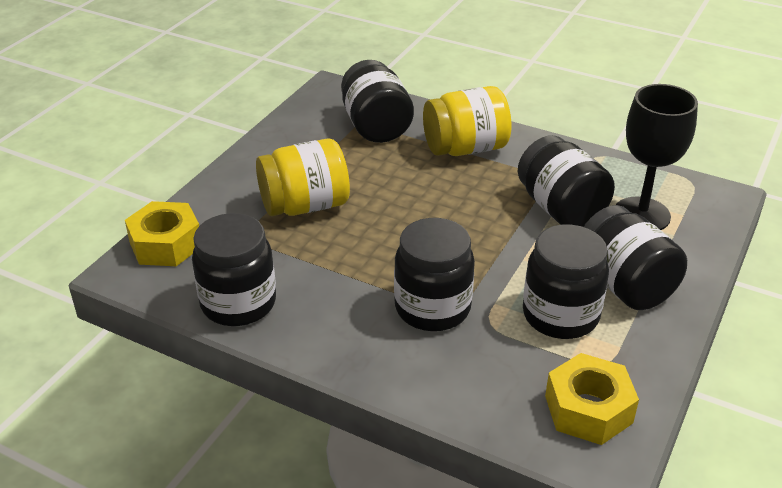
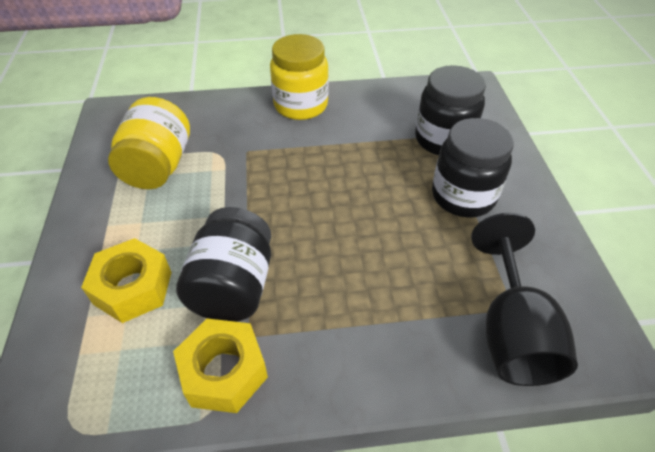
black jar: [192,213,276,326] [341,60,414,143] [394,218,475,331] [518,135,615,227] [523,224,609,339] [584,205,687,310] = 6 -> [176,207,271,322] [415,65,486,155] [432,118,514,217] = 3

